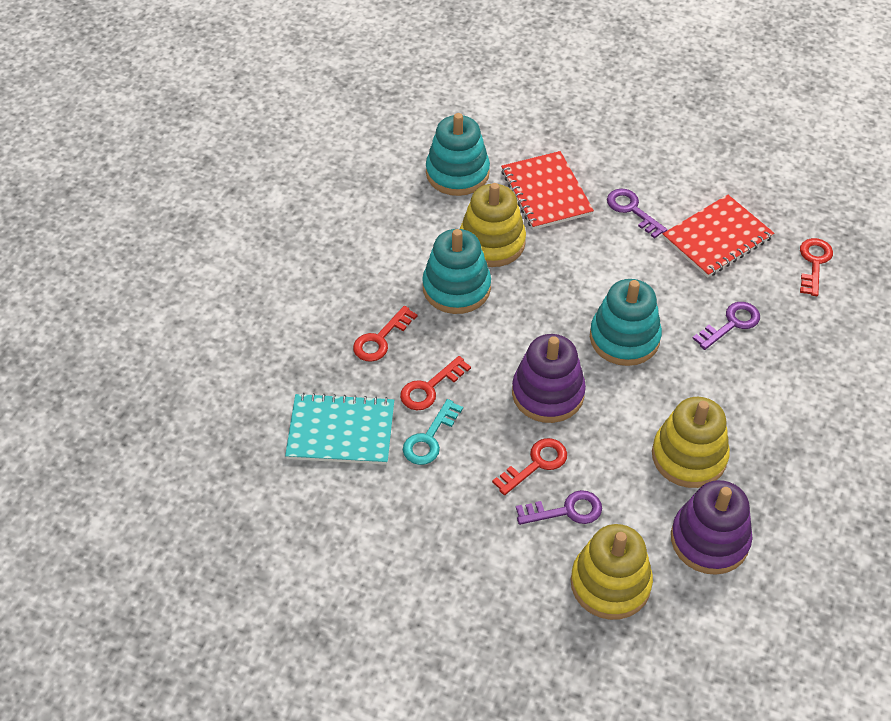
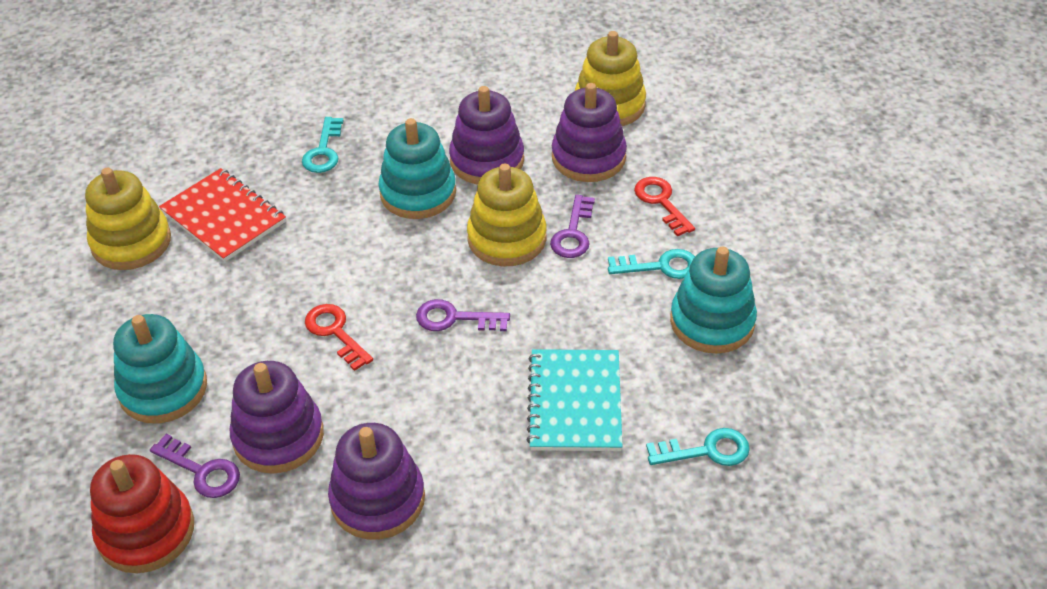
purple stacking toy: [512,334,586,423] [671,480,752,575] = 2 -> [230,361,324,474] [328,423,425,540] [449,86,524,184] [552,83,627,182] = 4
red key: [353,306,417,362] [400,356,471,410] [492,438,567,495] [800,238,833,296] = 4 -> [305,304,373,371] [634,177,695,236] = 2
red notebook: [501,151,594,230] [663,195,774,278] = 2 -> [159,168,286,262] = 1
red stacking toy: none = 0 -> [90,454,194,573] = 1
turquoise key: [403,399,463,465] = 1 -> [302,117,344,173] [608,249,695,279] [646,428,750,466] = 3

